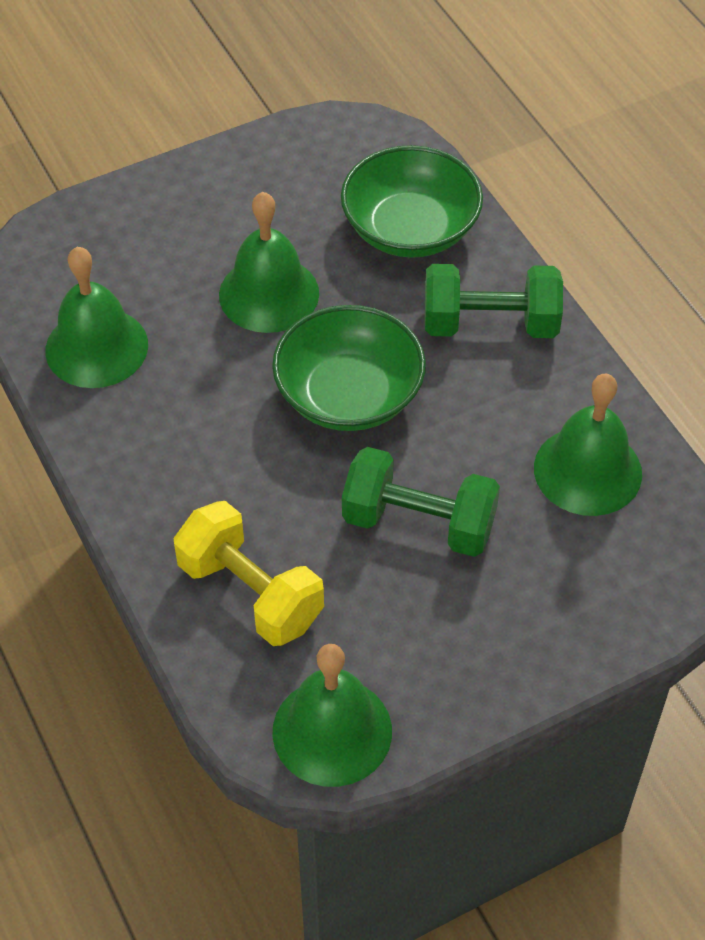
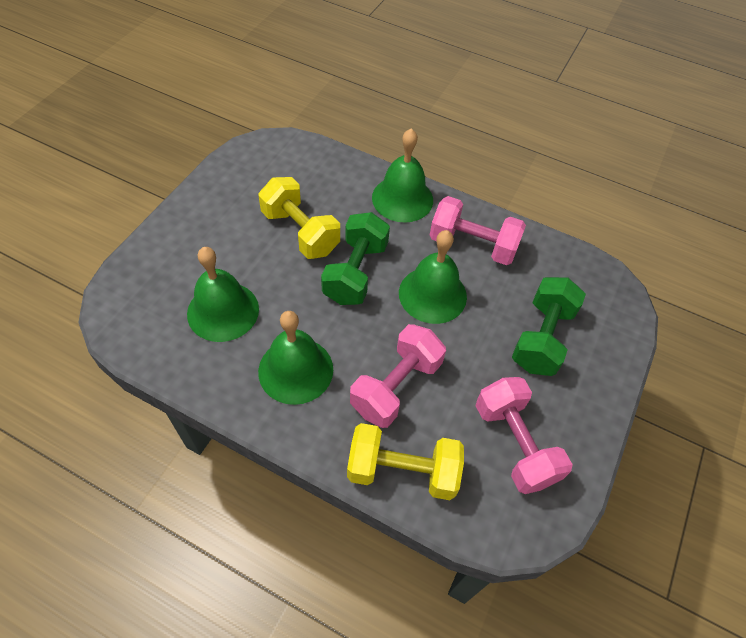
green bowl: [272,305,426,431] [341,145,483,258] = 2 -> none = 0
pink dumbbell: none = 0 -> [350,324,446,428] [430,196,526,265] [476,377,573,494] = 3
yellow dumbbell: [174,501,324,646] = 1 -> [258,177,340,259] [347,423,464,500] = 2

